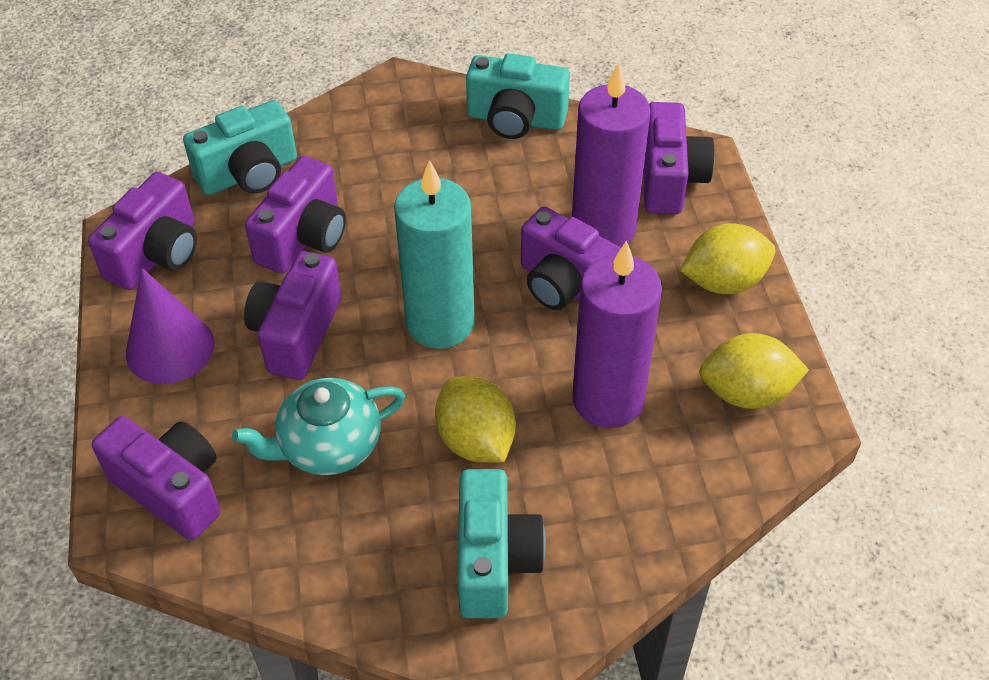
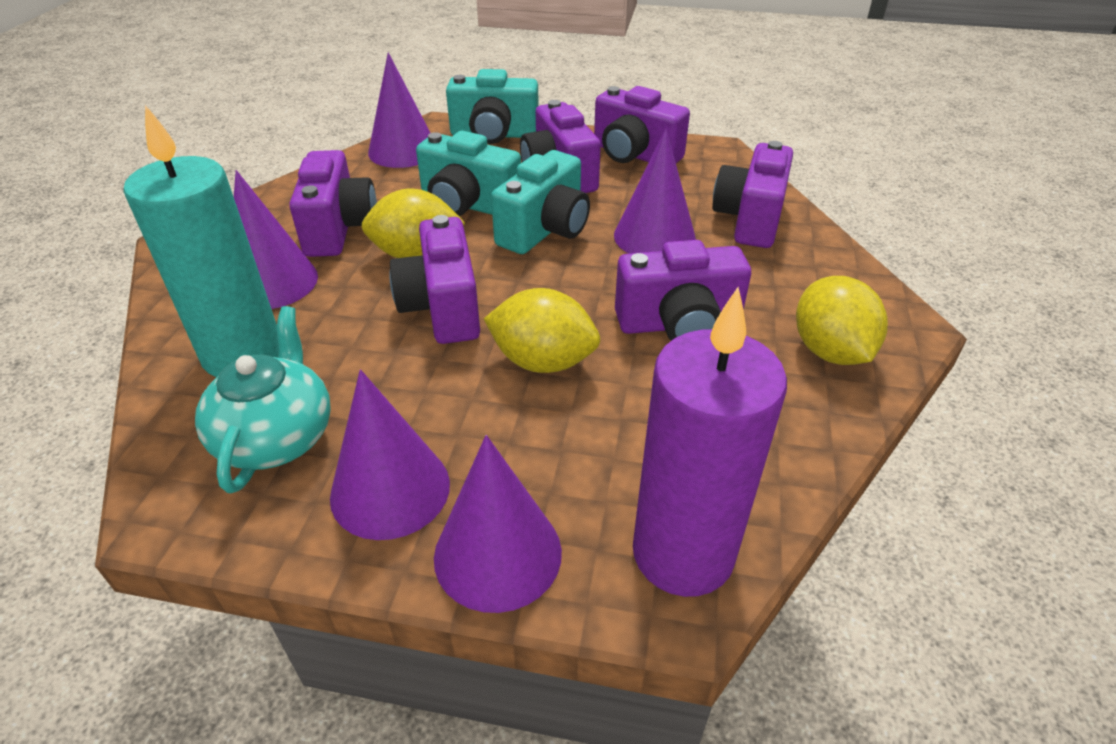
purple candle: [572,62,650,248] [572,241,662,428] = 2 -> [633,287,787,597] = 1
purple cone: [126,268,214,384] = 1 -> [234,170,318,309] [330,369,450,540] [368,53,430,168] [434,435,562,613] [614,129,696,254] = 5

